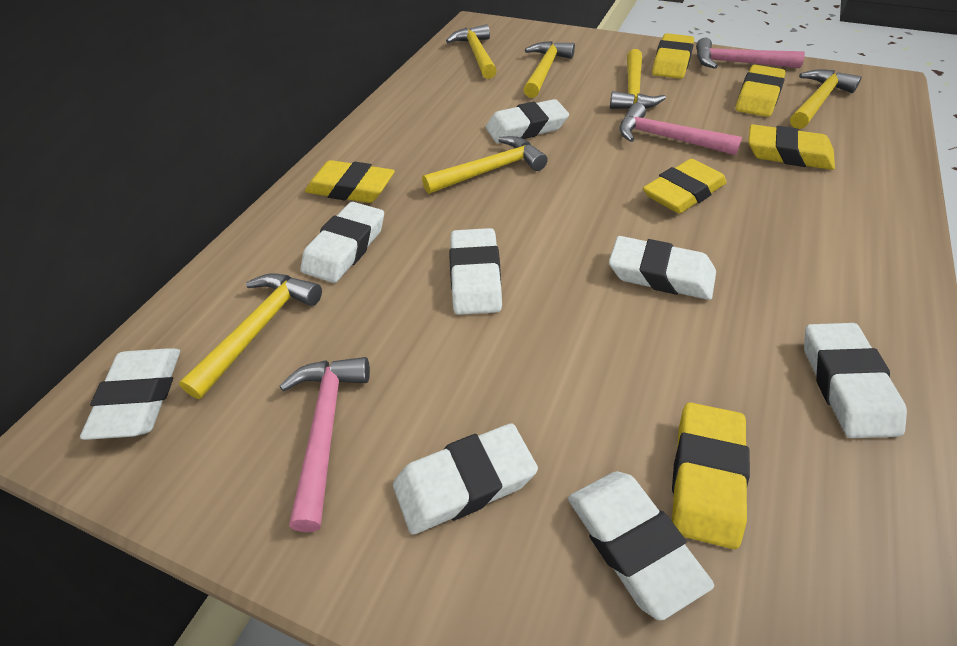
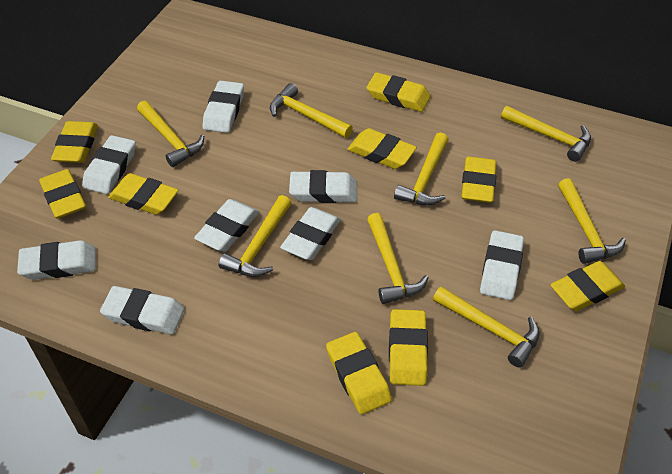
pink hammer: [279,357,370,532] [620,103,742,155] [696,38,805,69] = 3 -> none = 0
yellow eraser: [305,160,395,203] [643,159,726,214] [652,33,694,79] [672,402,750,549] [735,65,786,117] [748,124,835,170] = 6 -> [39,169,86,219] [51,121,98,163] [108,173,179,215] [326,332,392,415] [347,128,417,169] [367,72,431,112] [389,309,428,386] [461,157,496,203] [551,261,625,311] = 9
yellow hammer: [179,273,322,399] [422,136,548,194] [446,24,497,79] [523,41,575,98] [610,49,666,109] [790,69,862,129] = 6 -> [137,101,204,167] [219,195,291,277] [270,83,353,138] [367,213,429,304] [394,132,449,205] [433,286,540,368] [501,106,591,162] [558,178,626,264] = 8

